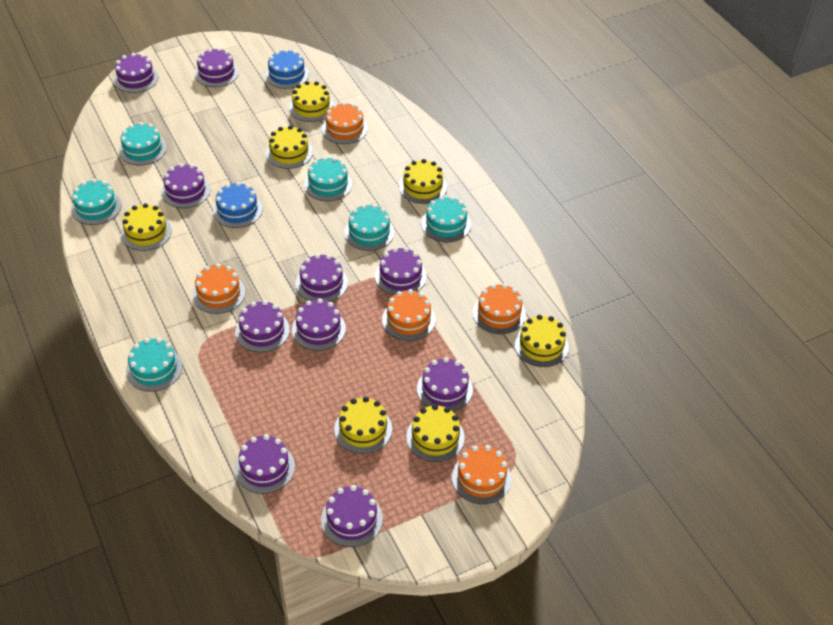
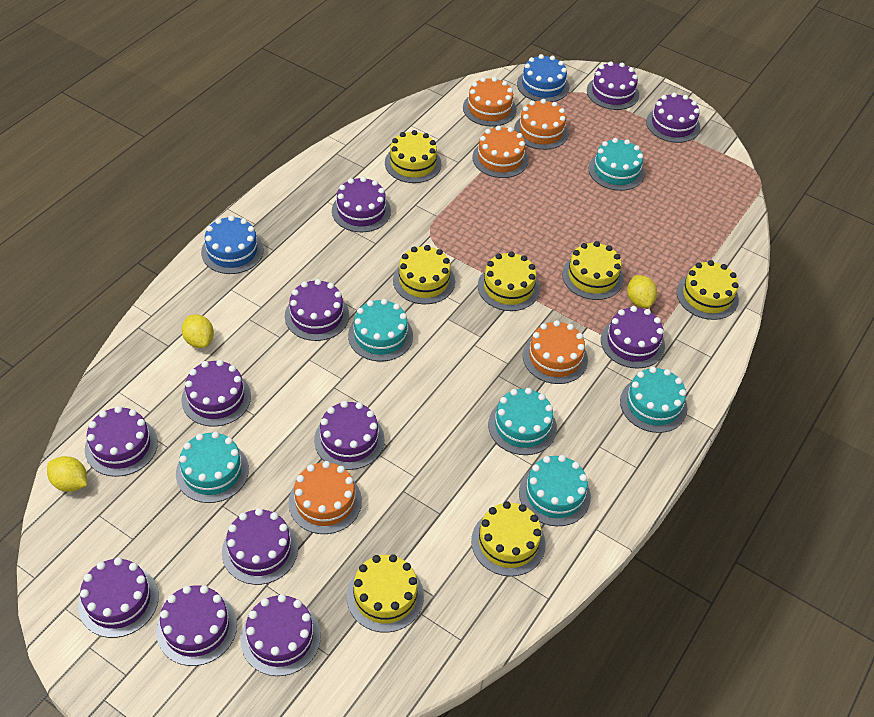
purple cake: [114,53,158,93] [161,163,210,208] [195,48,239,87] [235,300,290,352] [235,434,295,494] [292,298,346,351] [296,254,348,302] [321,485,383,547] [375,247,427,295] [417,357,473,411] = 10 -> [78,557,159,638] [85,406,158,477] [156,585,237,666] [181,360,251,426] [222,508,298,585] [240,594,321,676] [285,279,349,341] [314,401,384,470] [332,177,391,232] [587,61,639,110] [601,306,665,368] [646,93,700,143] = 12
yellow lemon: none = 0 -> [47,456,87,492] [182,314,214,348] [627,275,657,308] = 3

